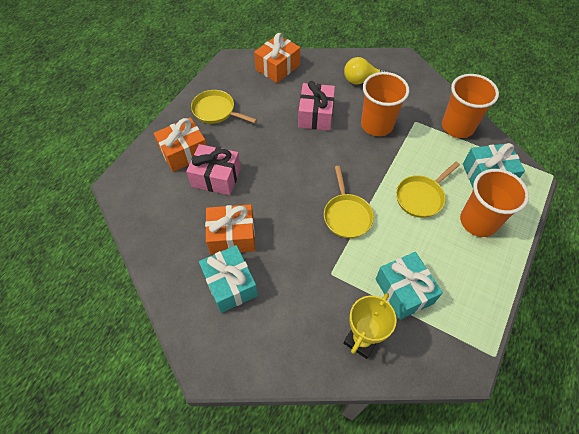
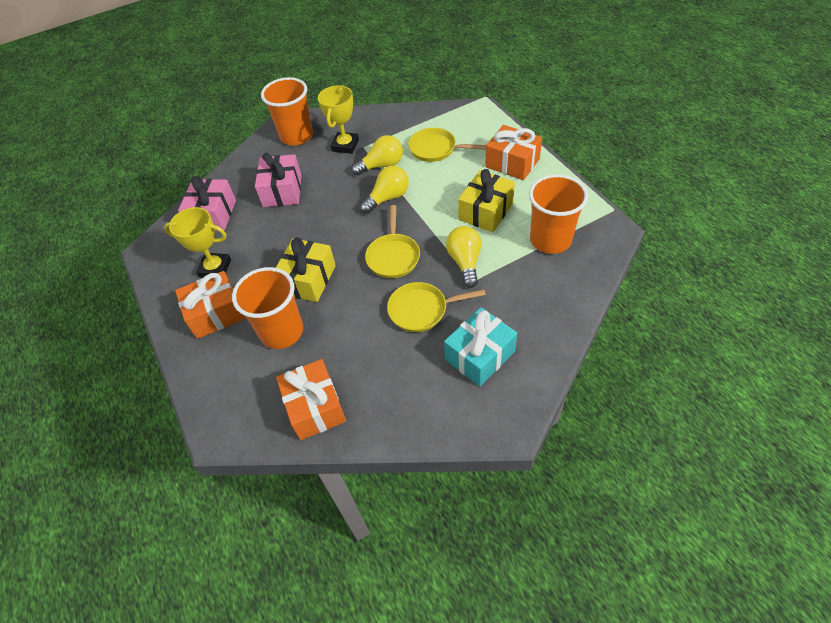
turquoise gift: [199,245,258,313] [376,252,443,320] [463,143,525,187] = 3 -> [444,307,517,387] = 1
yellow gift: none = 0 -> [276,237,336,302] [458,169,515,232] = 2
yellow light bulb: [344,57,388,85] = 1 -> [351,135,403,176] [360,166,409,214] [446,226,482,288] = 3
yellow trophy: [343,293,397,359] = 1 -> [164,207,231,278] [318,85,359,154] = 2

